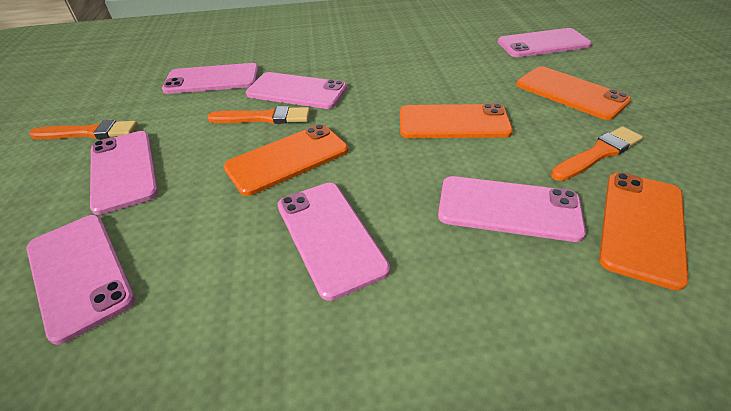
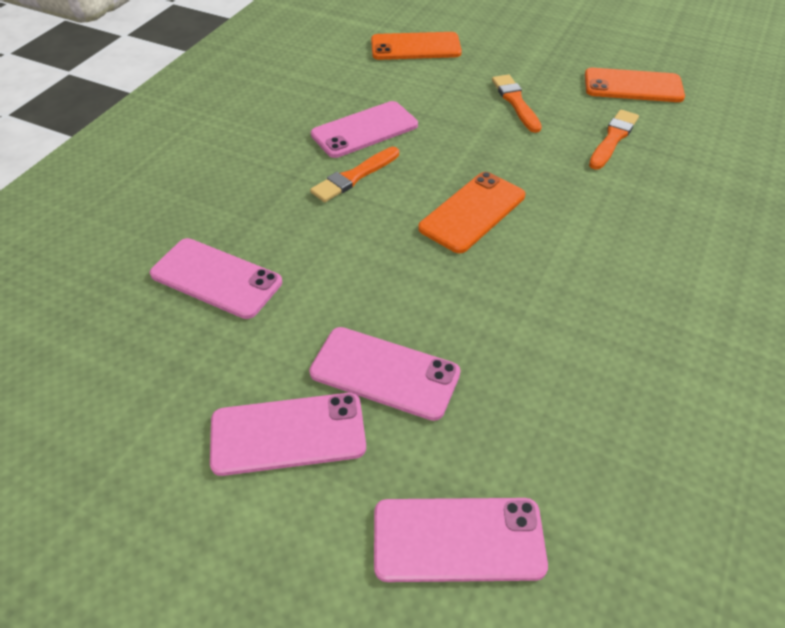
orange phone: [223,124,348,196] [400,103,513,138] [517,66,631,120] [599,173,689,291] = 4 -> [371,32,462,60] [418,172,525,253] [585,68,685,102] = 3
pink phone: [26,215,135,345] [90,131,158,215] [162,63,259,94] [246,72,347,109] [278,183,390,301] [438,176,586,242] [498,28,592,57] = 7 -> [150,238,282,319] [210,393,366,476] [309,327,461,421] [311,101,418,158] [374,498,548,582] = 5

